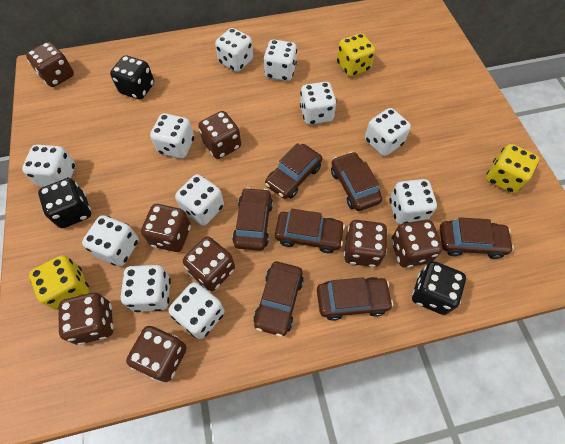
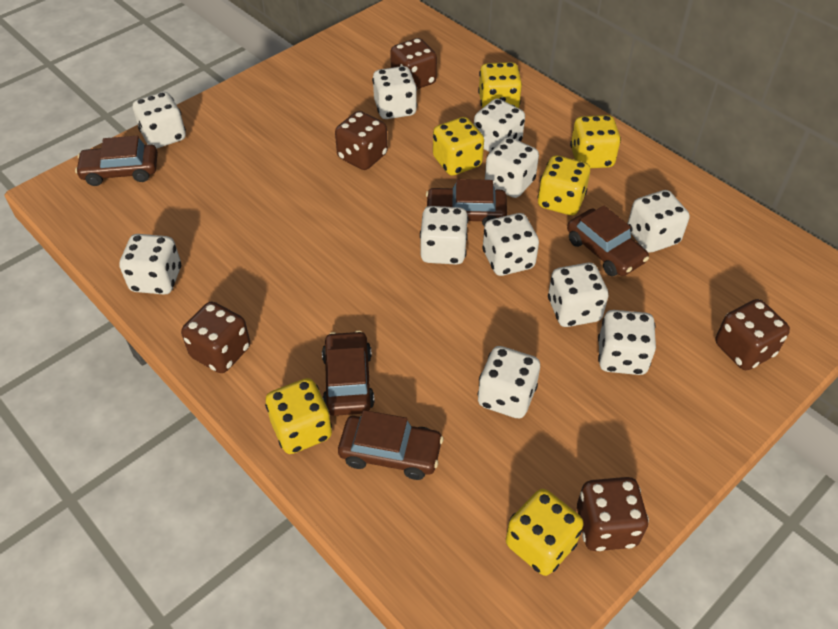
black dice: [38,178,91,228] [110,55,154,100] [412,261,466,315] = 3 -> none = 0
brown car: [232,187,273,251] [253,262,304,337] [265,143,322,199] [275,209,345,253] [317,277,393,321] [331,152,382,211] [440,217,514,259] = 7 -> [75,136,158,186] [322,331,375,416] [338,410,443,480] [426,179,507,226] [567,206,649,276] = 5
brown dice: [26,42,74,87] [58,293,114,345] [126,326,187,382] [141,204,191,252] [183,237,235,291] [198,111,241,159] [344,220,388,267] [391,220,443,268] = 8 -> [181,301,250,373] [335,111,388,170] [390,38,437,89] [577,477,649,551] [715,299,790,370] = 5
yellow dice: [29,255,89,310] [337,33,375,77] [486,144,539,194] = 3 -> [265,378,332,454] [433,117,484,176] [478,62,522,108] [506,489,584,576] [537,155,590,215] [570,115,621,168] = 6

